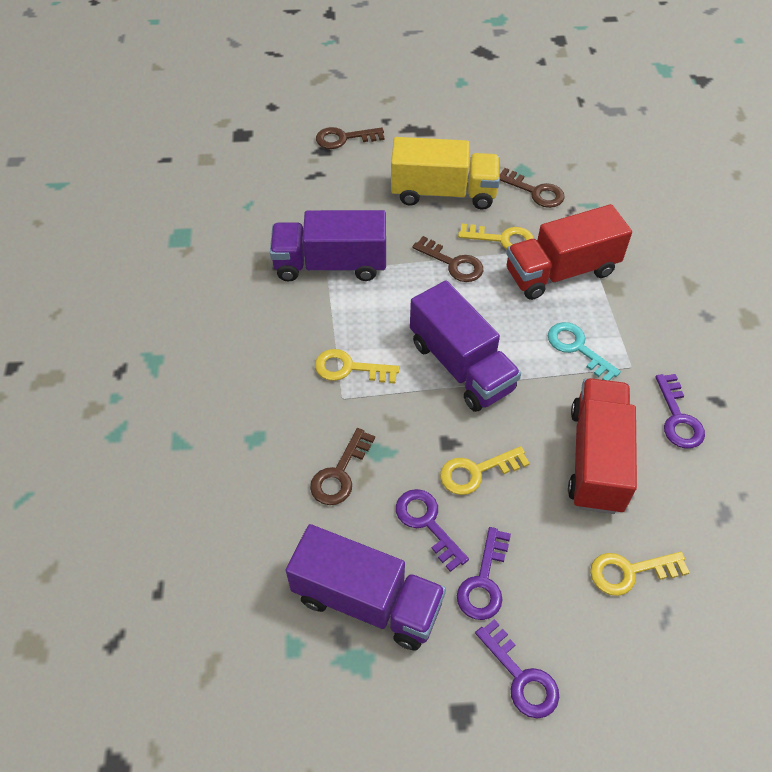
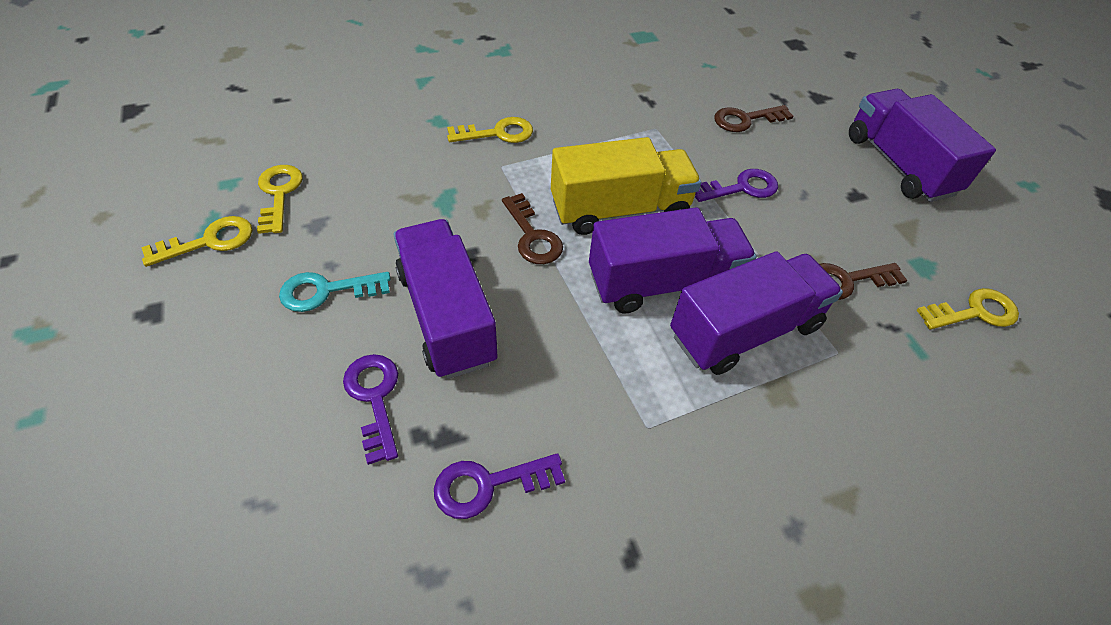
brown key: [310,428,375,505] [316,127,384,149] [412,236,483,282] [500,168,565,208] = 4 -> [502,193,563,264] [715,105,793,132] [819,263,907,300] = 3
purple key: [396,489,469,572] [457,527,511,620] [475,619,559,718] [655,374,705,449] = 4 -> [343,354,398,465] [434,453,565,519] [695,169,778,202] = 3
purple truck: [270,210,386,282] [286,524,446,651] [410,281,521,412] = 3 -> [394,219,498,379] [589,207,756,314] [670,251,843,375] [849,89,996,202] = 4
red truck: [506,204,632,300] [568,378,637,514] = 2 -> none = 0

